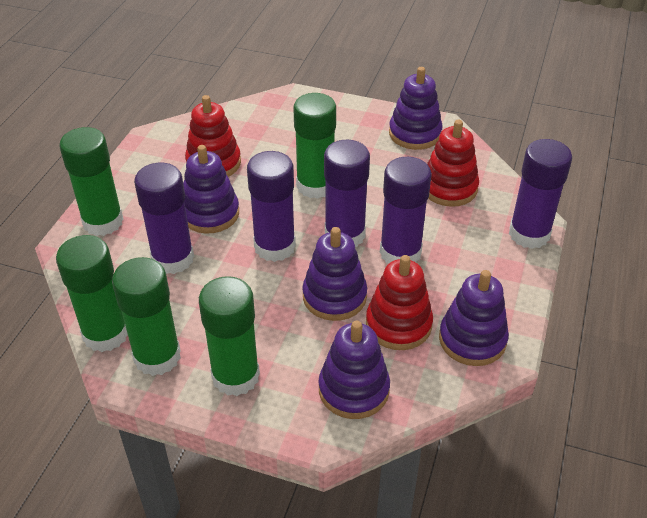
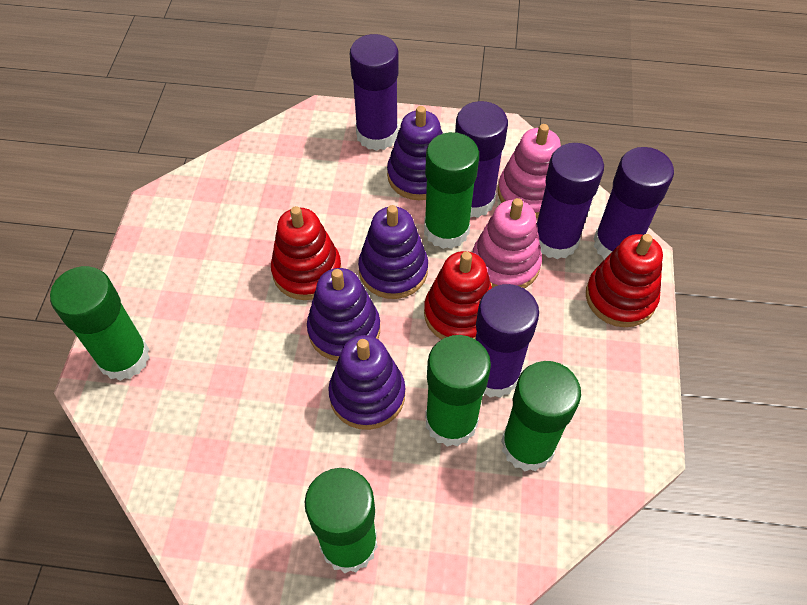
pink stacking toy: none = 0 -> [473,198,542,288] [498,124,561,218] = 2
purple stacking toy: [183,145,239,234] [302,227,367,321] [318,321,390,419] [389,67,443,150] [439,270,509,366] = 5 -> [307,268,380,361] [328,335,405,430] [358,205,428,299] [387,106,443,200] = 4

